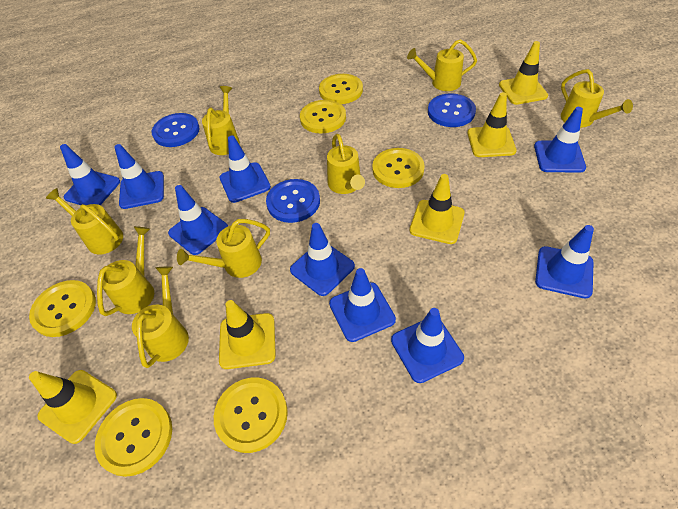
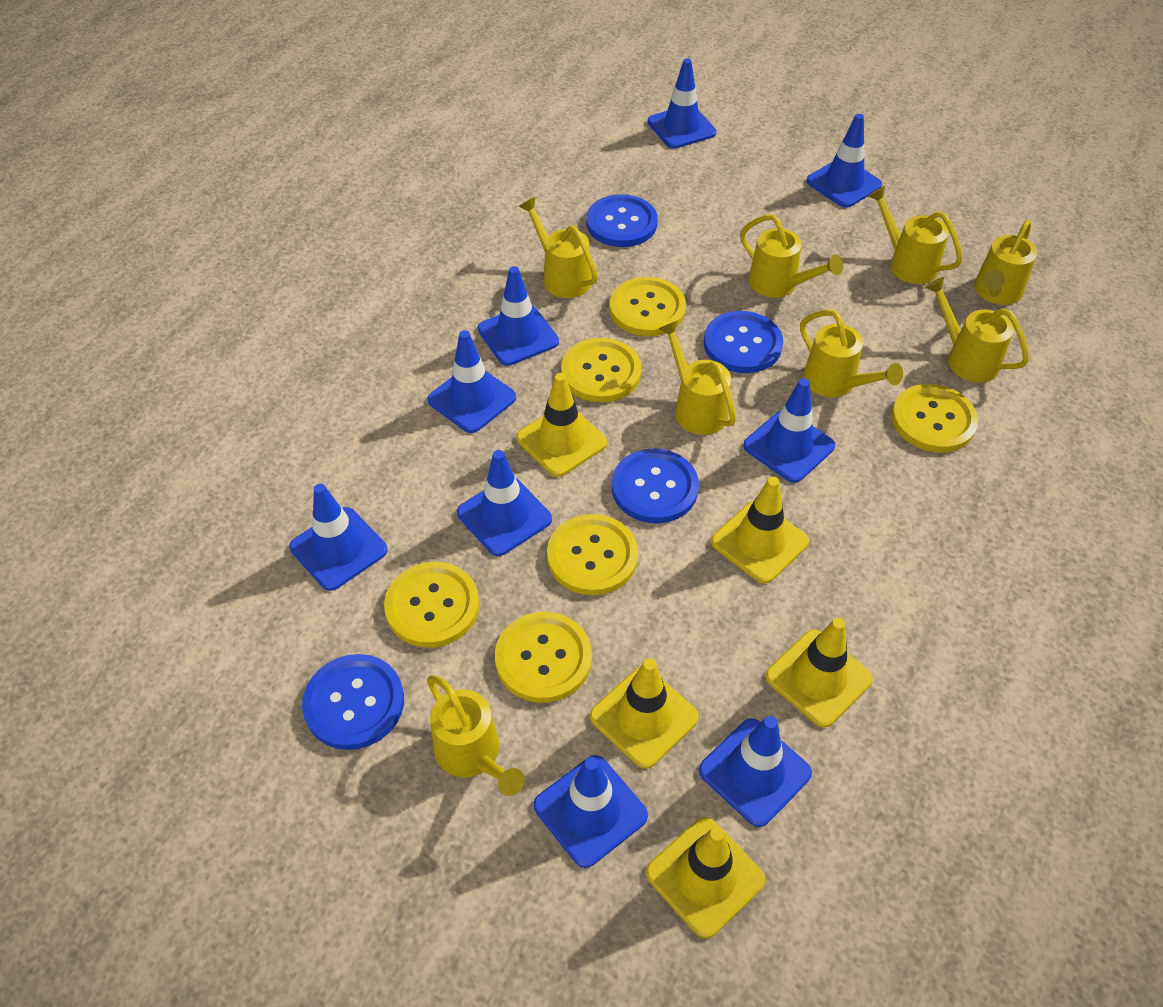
blue button: [152,113,199,147] [266,179,320,223] [428,93,476,127] = 3 -> [302,654,404,750] [586,194,658,247] [612,448,699,523] [704,311,783,373] = 4

